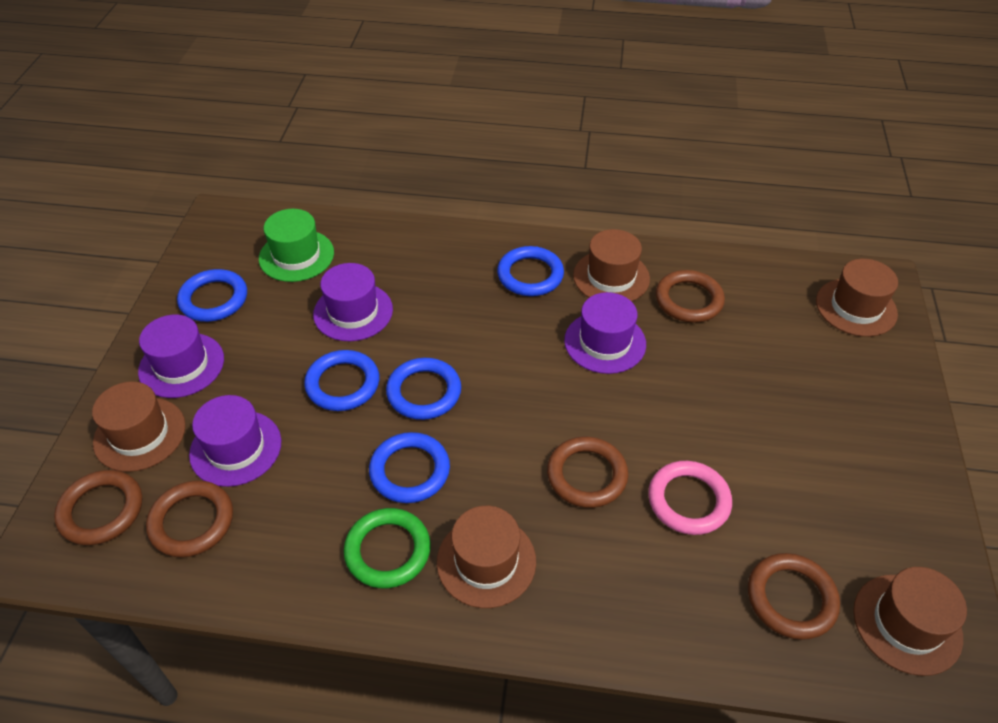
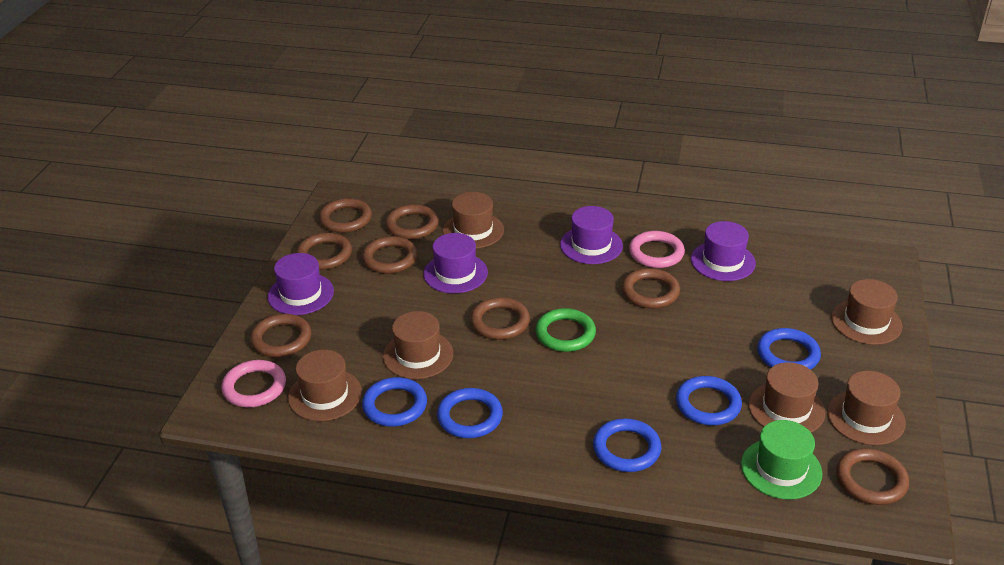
brown hat: [92,382,186,472] [437,506,536,608] [573,229,650,302] [816,259,898,337] [853,567,967,676] = 5 -> [288,350,362,421] [383,311,453,379] [443,192,504,249] [748,362,825,432] [827,371,906,445] [831,279,902,345] = 6
brown ring: [54,470,142,545] [146,480,233,557] [547,437,628,508] [655,270,725,323] [748,553,840,640] = 5 -> [250,314,311,357] [297,233,352,270] [319,198,372,233] [362,236,417,274] [386,204,439,239] [470,297,530,340] [622,268,680,308] [836,448,909,505] = 8
pink ring: [648,461,732,535] = 1 -> [222,360,286,407] [629,231,685,268] = 2

